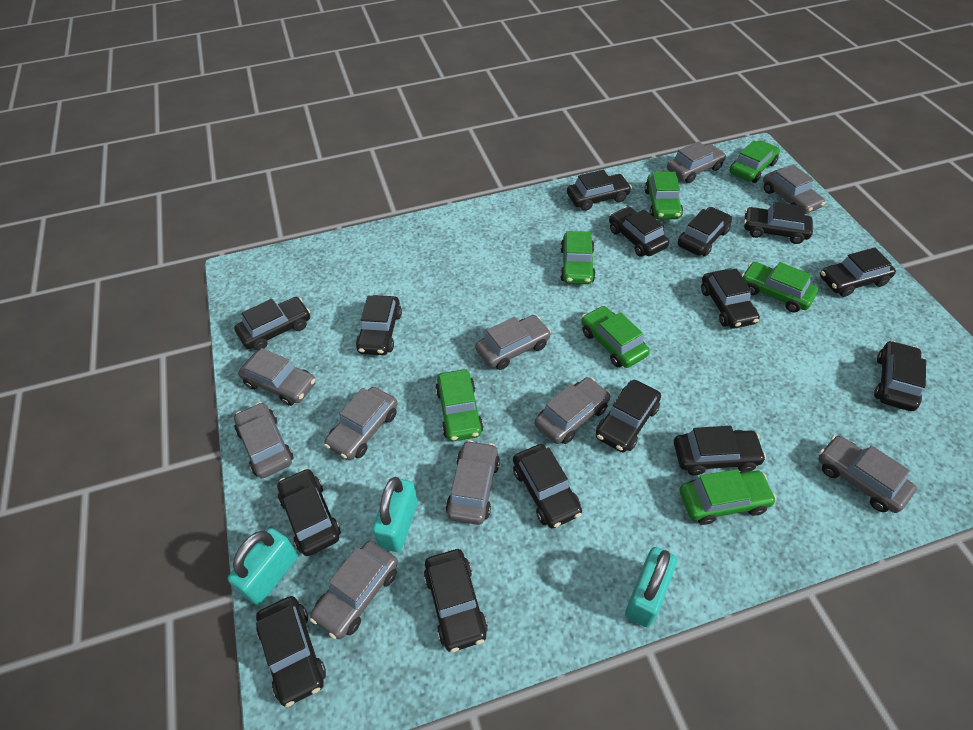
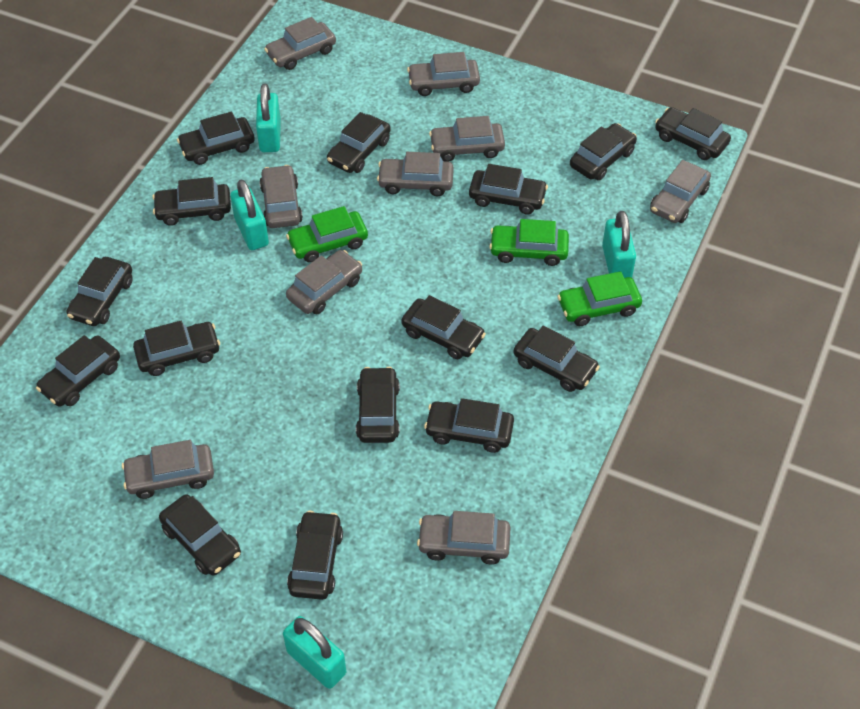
green car: [435,369,484,442] [560,231,596,284] [581,306,650,368] [645,172,683,219] [680,469,776,525] [729,140,780,183] [741,262,818,312] = 7 -> [286,206,368,263] [489,219,569,266] [557,271,642,326] = 3
grey car: [234,402,293,478] [238,348,316,406] [310,541,398,639] [324,387,398,460] [446,440,500,525] [475,315,551,370] [535,377,611,444] [667,141,726,183] [763,165,825,214] [818,435,917,513] = 10 -> [122,440,214,499] [259,165,303,228] [264,17,336,70] [286,250,362,314] [377,152,454,196] [407,52,480,96] [417,511,511,565] [429,116,505,162] [650,160,711,223] = 9
turquoise padlock: [228,528,298,605] [372,477,418,552] [625,547,677,627] = 3 -> [230,179,269,250] [256,83,281,152] [283,616,346,689] [602,211,636,278] = 4

